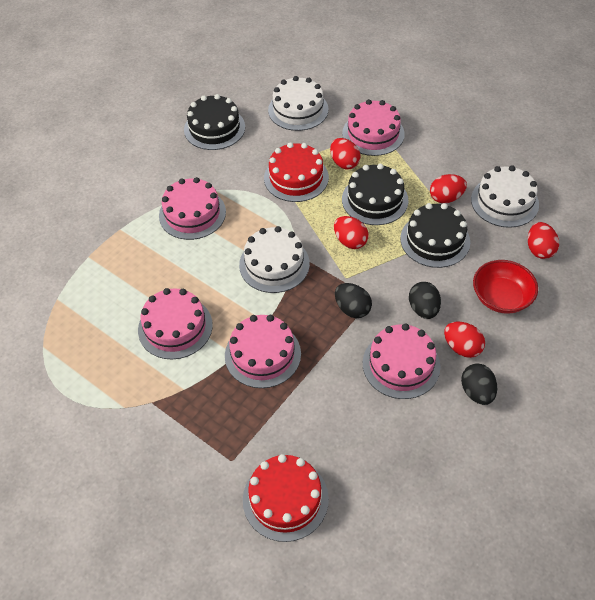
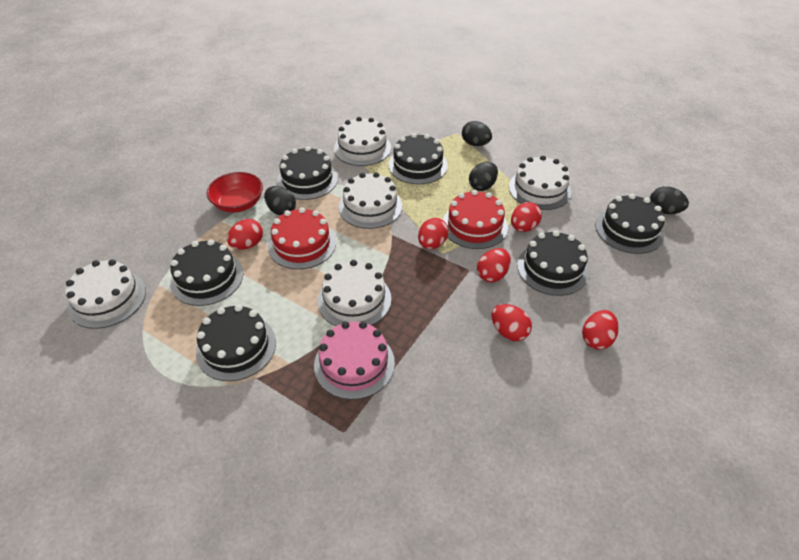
black cake: [184,94,245,150] [342,164,409,225] [400,203,470,268] = 3 -> [170,239,243,306] [196,305,276,381] [277,146,338,200] [389,133,448,184] [517,230,589,296] [596,194,665,254] = 6
black egg: [335,283,372,318] [409,282,441,319] [461,363,497,405] = 3 -> [264,186,296,216] [462,121,492,146] [469,162,498,191] [650,186,689,214] = 4
pink cake: [138,288,213,360] [159,177,226,240] [225,315,301,388] [342,99,405,156] [363,323,440,399] = 5 -> [314,321,395,400] = 1
red egg: [330,138,361,170] [334,216,369,249] [430,174,467,203] [444,322,485,358] [528,222,559,259] = 5 -> [227,219,263,250] [418,218,449,249] [477,248,511,283] [491,304,532,341] [511,202,542,232] [582,310,619,350] = 6
white cake: [239,226,310,293] [268,76,329,131] [471,165,539,228] = 3 -> [65,259,146,329] [318,260,391,326] [334,117,391,166] [339,172,402,229] [509,155,571,210] = 5

